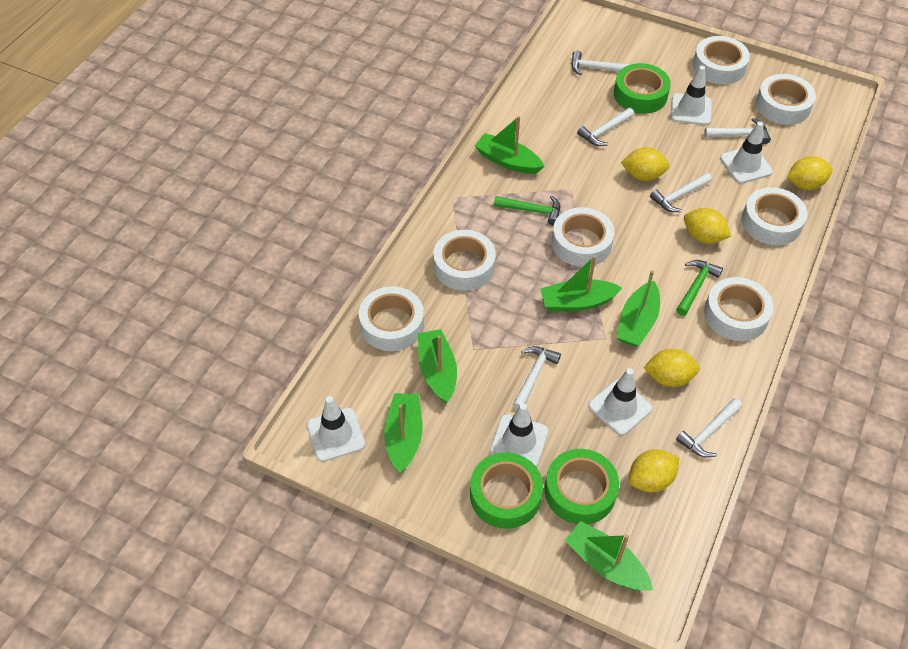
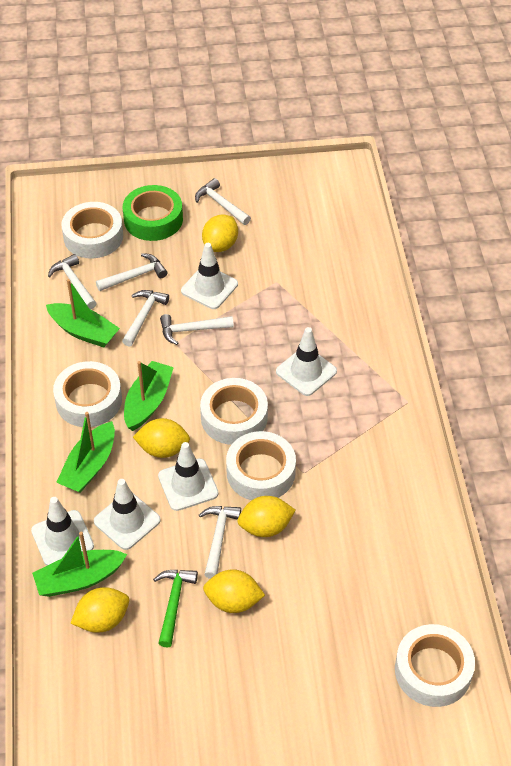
green boat: [384,393,422,473] [418,329,457,403] [475,116,544,174] [540,256,622,311] [565,521,653,591] [617,270,660,347] = 6 -> [32,532,127,597] [46,279,120,348] [56,412,115,493] [124,361,174,431] = 4
green hammer: [494,195,560,225] [676,260,723,316] = 2 -> [153,570,198,648] = 1
green tape: [470,452,543,529] [545,449,619,524] [614,63,671,114] = 3 -> [123,185,183,241] = 1
white tape: [359,286,424,351] [433,230,496,291] [552,207,615,267] [693,36,750,85] [704,277,774,341] [742,187,807,245] [756,74,816,125] = 7 -> [53,361,122,427] [61,202,123,258] [200,378,268,445] [226,431,296,500] [395,624,475,707] = 5

